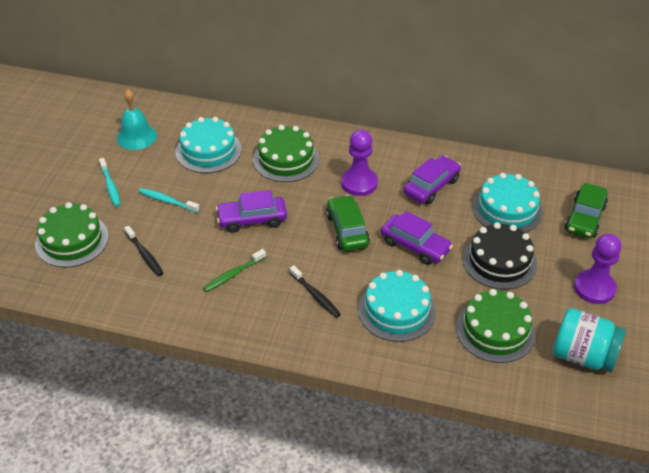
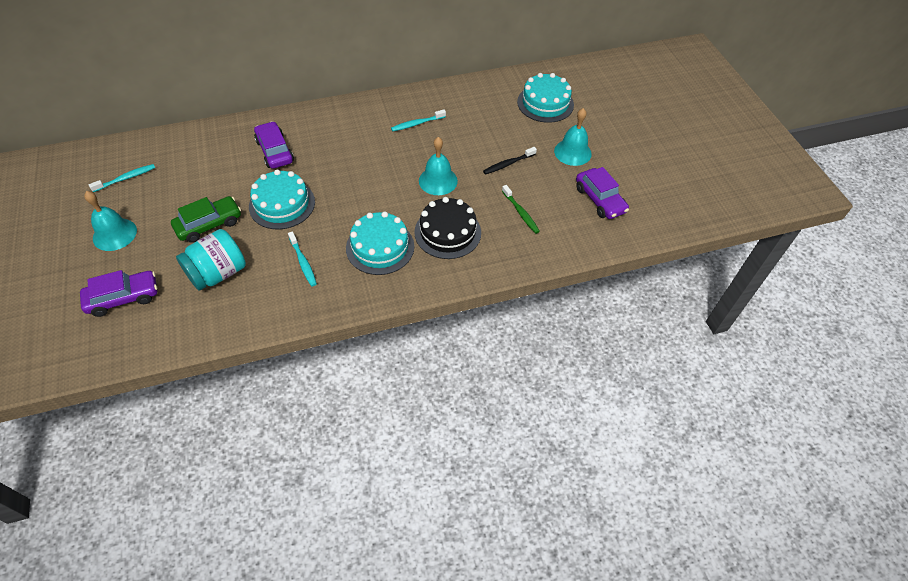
black toothbrush: [124,226,163,276] [290,265,341,318] = 2 -> [483,147,537,175] = 1
green cake: [35,202,109,267] [253,125,319,182] [456,289,536,363] = 3 -> none = 0
green car: [326,195,370,251] [565,182,608,238] = 2 -> [171,196,241,243] = 1
purple pawn: [341,130,378,196] [574,234,621,304] = 2 -> none = 0
turquoise bell: [117,89,157,150] = 1 -> [84,191,137,251] [419,137,458,195] [554,108,592,166] = 3
turquoise toothbrush: [99,158,121,207] [139,188,200,213] = 2 -> [89,164,155,192] [288,231,317,286] [391,109,446,131] = 3

